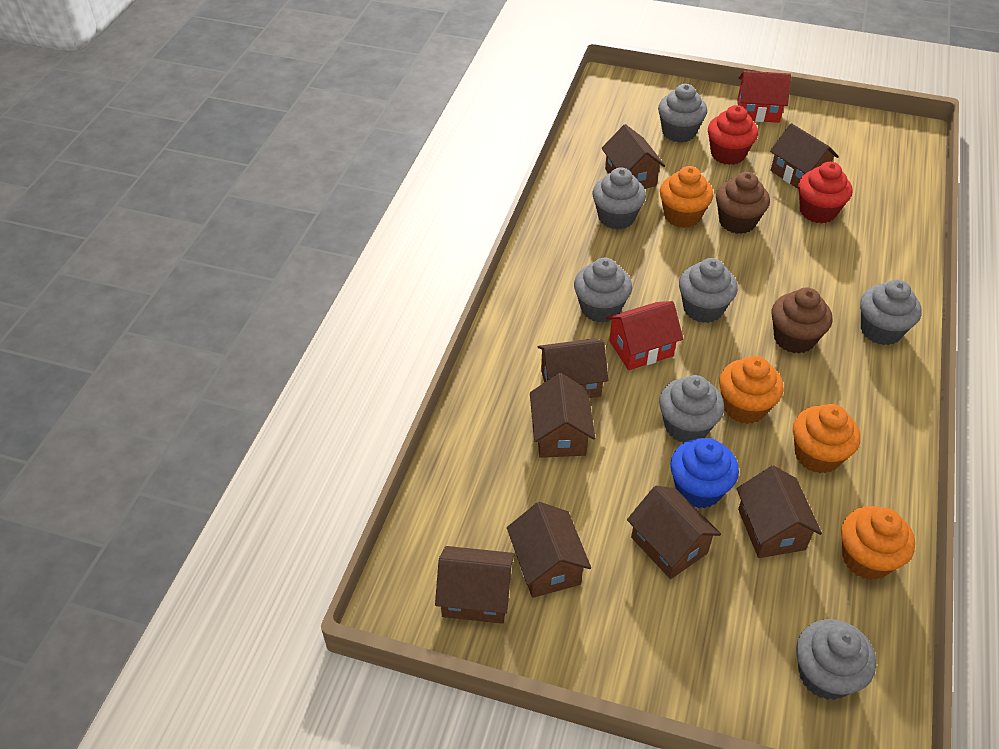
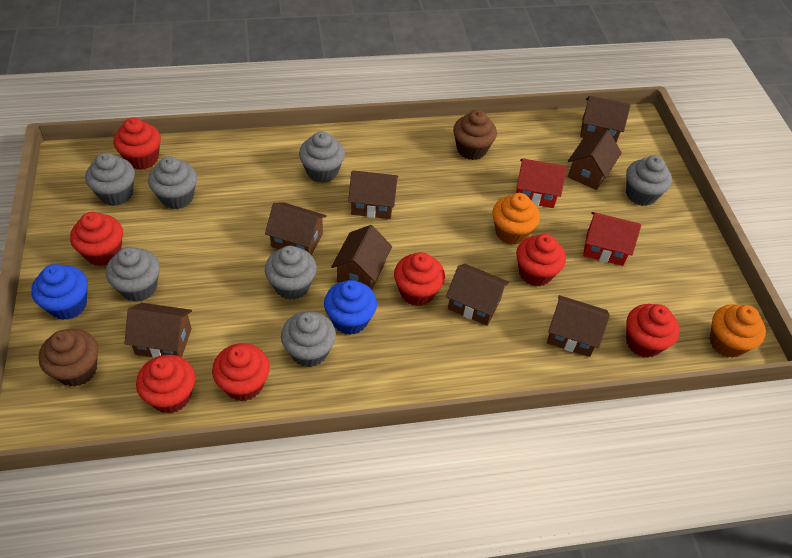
blue cupcake: [670,438,739,508] = 1 -> [31,264,88,320] [324,280,377,335] = 2
orange cupcake: [660,166,713,228] [719,356,784,424] [793,404,860,473] [841,506,915,580] = 4 -> [492,193,540,245] [709,304,766,358] = 2
red cupcake: [708,105,758,165] [798,162,852,224] = 2 -> [70,212,123,266] [113,117,161,170] [136,355,195,413] [212,343,270,401] [394,252,445,306] [516,234,566,287] [626,304,680,358] = 7

